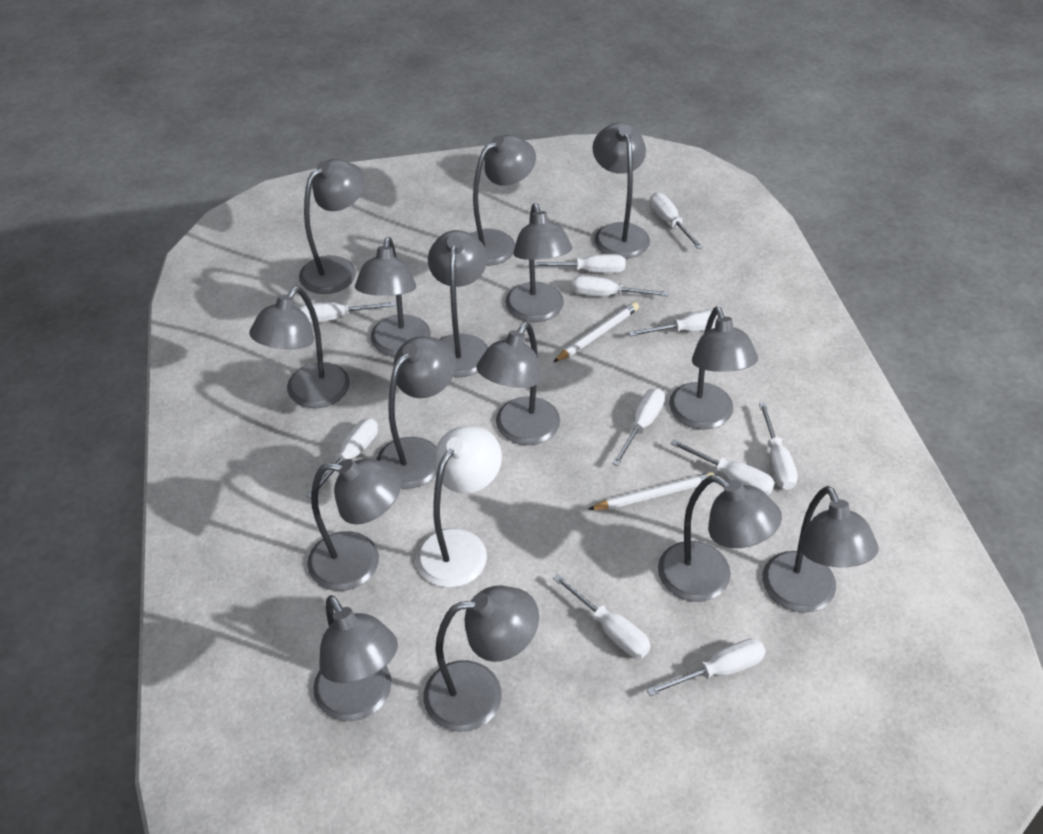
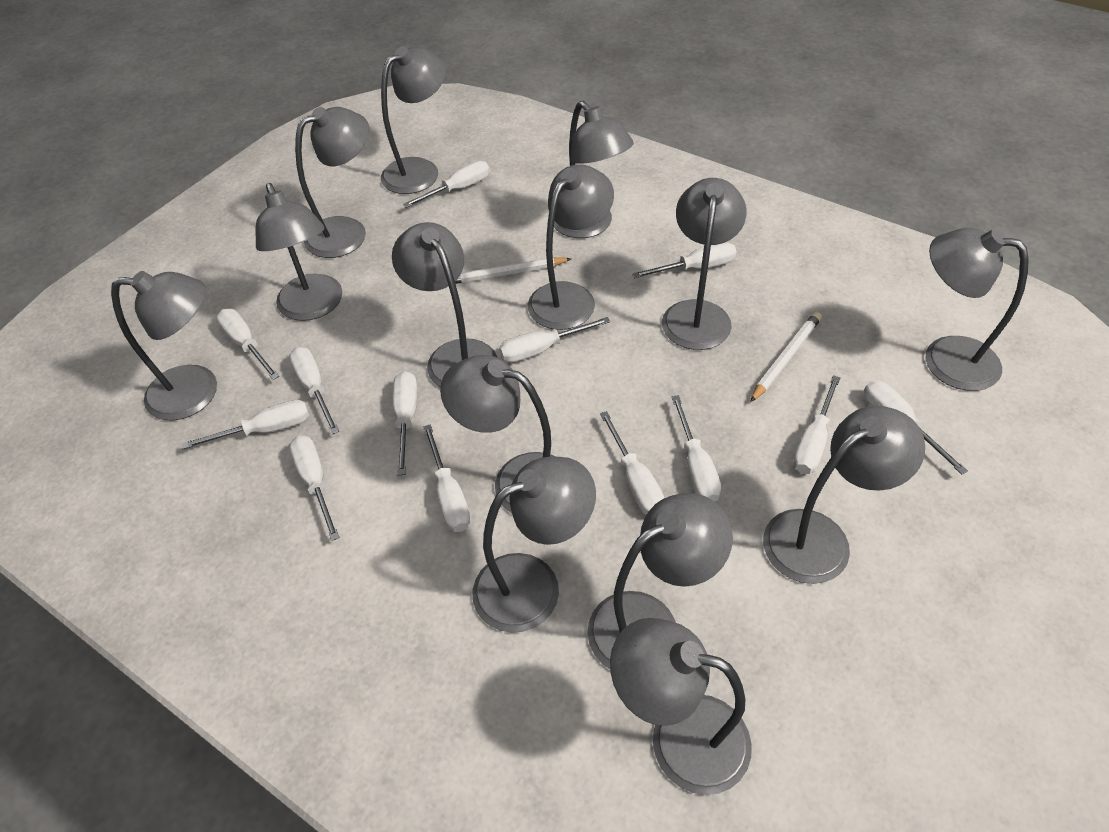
grey lamp: [249,287,350,408] [299,159,365,294] [307,458,402,591] [313,595,398,721] [355,237,431,357] [376,336,456,488] [423,585,539,732] [428,230,488,377] [471,135,536,266] [476,322,560,445] [505,203,572,322] [592,122,650,259] [658,475,782,601] [669,307,758,430] [762,486,878,613] = 15 -> [111,271,217,421] [256,183,342,321] [295,107,369,258] [381,46,446,194] [392,222,497,388] [440,355,556,513] [472,457,596,633] [528,164,614,330] [554,101,634,238] [587,493,733,669] [610,618,752,795] [662,178,747,350] [763,406,925,584] [926,228,1029,391] = 14
white lamp: [416,426,502,588] = 1 -> none = 0
white screwdriver: [299,302,396,323] [306,418,378,498] [535,254,626,273] [553,574,651,658] [572,275,669,296] [612,388,665,466] [629,308,725,336] [647,639,766,696] [650,192,703,249] [670,439,775,495] [759,402,798,490] = 11 -> [182,400,309,449] [216,309,279,380] [289,347,339,435] [289,435,340,541] [393,371,417,475] [403,161,490,208] [423,425,471,532] [499,317,610,362] [600,411,664,515] [632,242,736,278] [672,395,721,501] [793,375,840,474] [864,380,968,475] = 13

